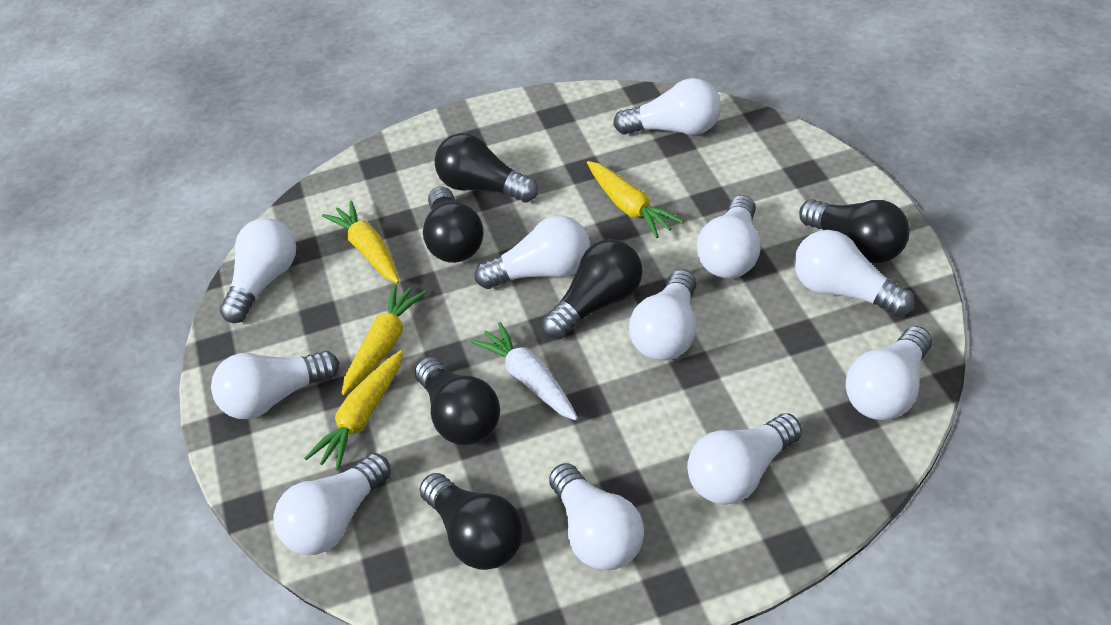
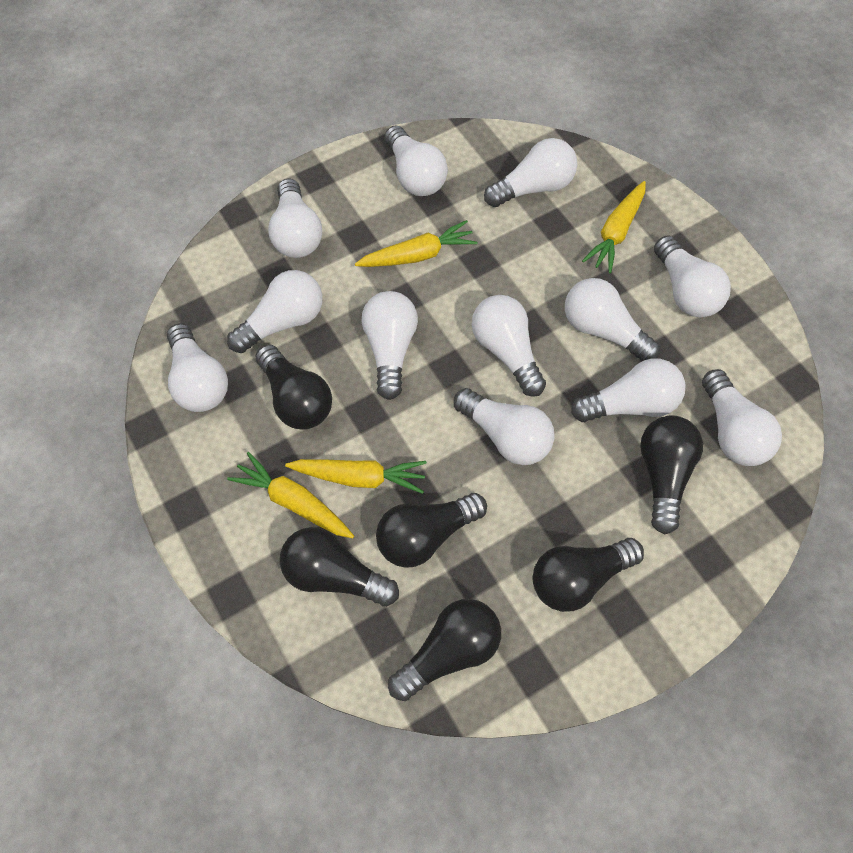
white carrot: [470,322,578,420] = 1 -> none = 0
white light bulb: [211,351,339,419] [220,218,296,323] [274,453,391,555] [475,216,590,289] [549,463,644,570] [613,78,721,135] [629,270,697,361] [687,413,802,505] [697,195,761,278] [794,230,914,317] [846,326,932,420] = 11 -> [167,323,228,412] [227,270,323,353] [268,179,322,258] [362,291,418,400] [385,125,448,196] [454,388,555,465] [472,295,546,397] [484,138,577,207] [565,278,660,362] [571,358,686,422] [654,235,731,318] [702,369,782,466] = 12

